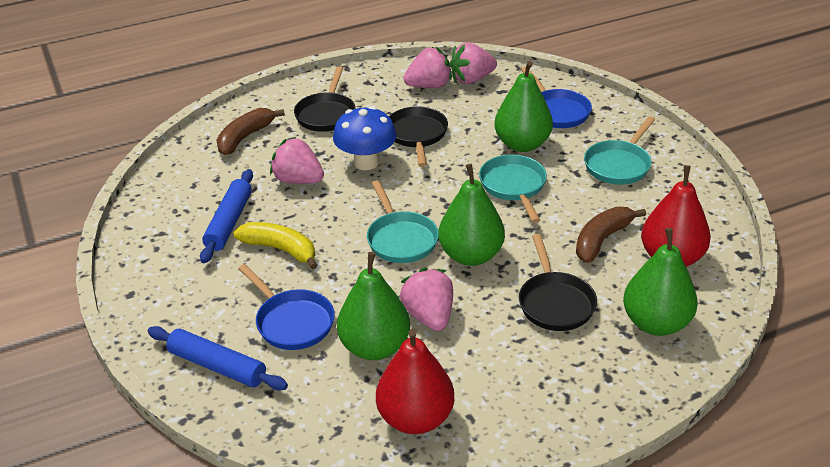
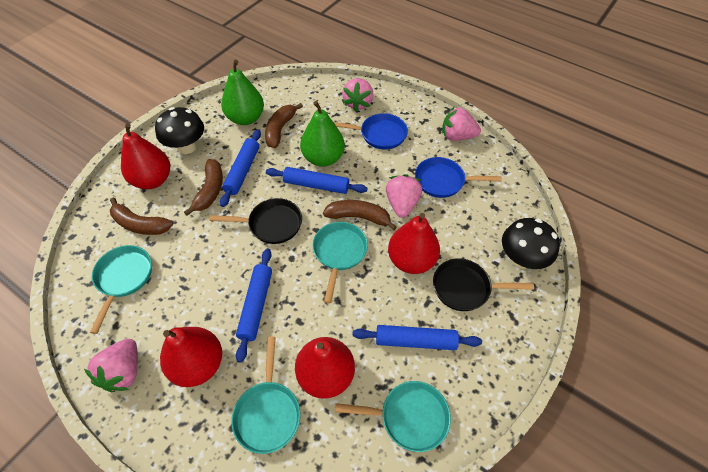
black mushroom: none = 0 -> [155,107,204,154] [502,218,560,269] = 2
black pan: [294,66,355,132] [389,106,448,167] [519,234,597,331] = 3 -> [210,198,302,244] [433,258,534,311] = 2
blue mushroom: [333,106,397,170] = 1 -> none = 0
blue rolling pin: [148,326,288,391] [200,169,253,263] = 2 -> [220,129,261,207] [236,248,272,363] [266,167,368,194] [352,325,482,350] = 4
brown banana: [216,108,285,155] [576,207,646,263] = 2 -> [110,198,173,235] [184,159,223,216] [265,103,303,148] [323,200,397,230] = 4
green pear: [337,252,410,360] [438,164,505,266] [494,61,553,152] [623,228,698,336] = 4 -> [221,60,264,125] [300,101,345,167] = 2
red pear: [376,329,454,434] [641,165,711,267] = 2 -> [121,123,170,189] [160,327,222,387] [295,337,355,399] [388,213,440,274] = 4
turquoise pan: [367,180,438,263] [479,155,547,223] [584,117,655,185] = 3 -> [90,245,152,334] [231,336,301,454] [312,222,368,303] [335,381,451,452] = 4
yellow banana: [233,222,318,270] = 1 -> none = 0

